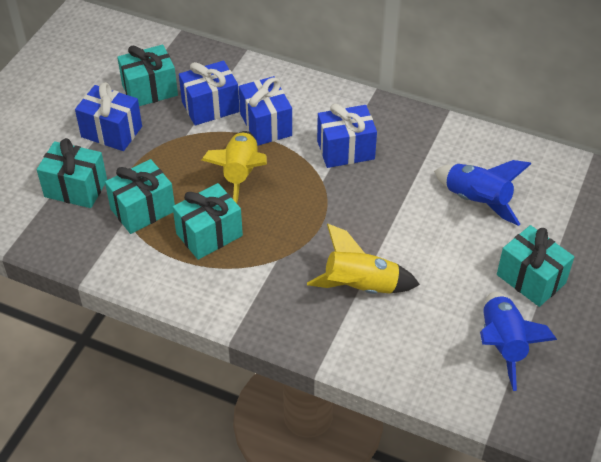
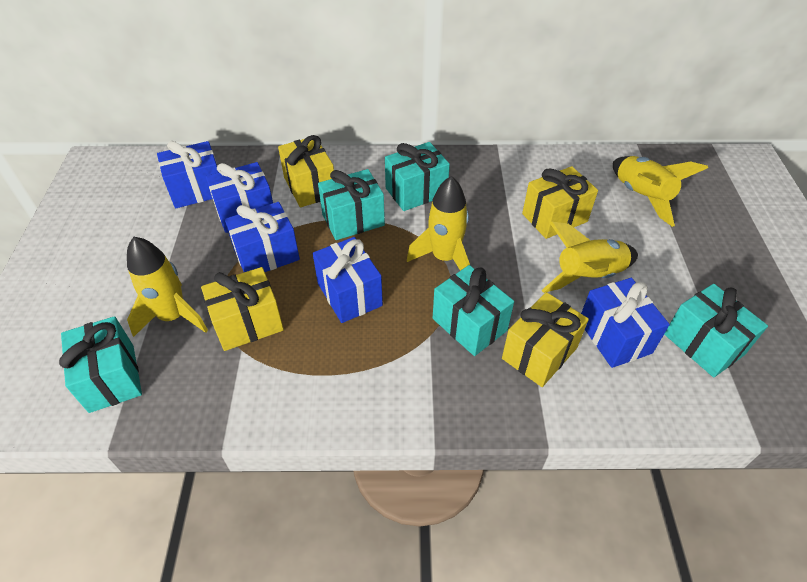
blue gift: [75,82,142,151] [179,61,240,125] [239,76,292,146] [317,104,377,168] = 4 -> [157,141,219,208] [206,162,273,233] [225,202,300,272] [313,237,383,323] [581,278,670,368] = 5
blue rocket: [434,160,531,226] [480,292,557,391] = 2 -> none = 0
yellow gift: none = 0 -> [201,267,284,351] [278,135,334,208] [502,292,589,387] [522,166,598,239] = 4
yellow rocket: [202,131,267,203] [307,224,420,294] = 2 -> [127,237,208,337] [407,176,470,271] [541,222,638,293] [613,156,708,227] = 4

